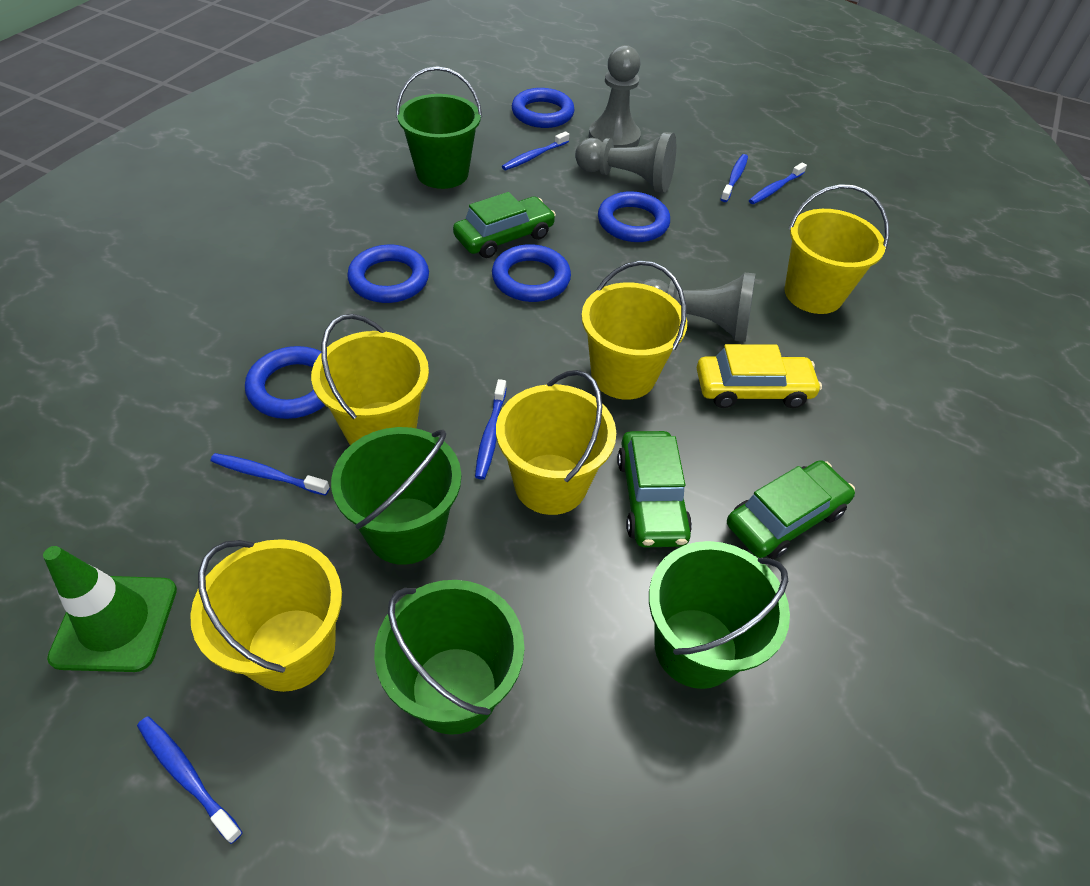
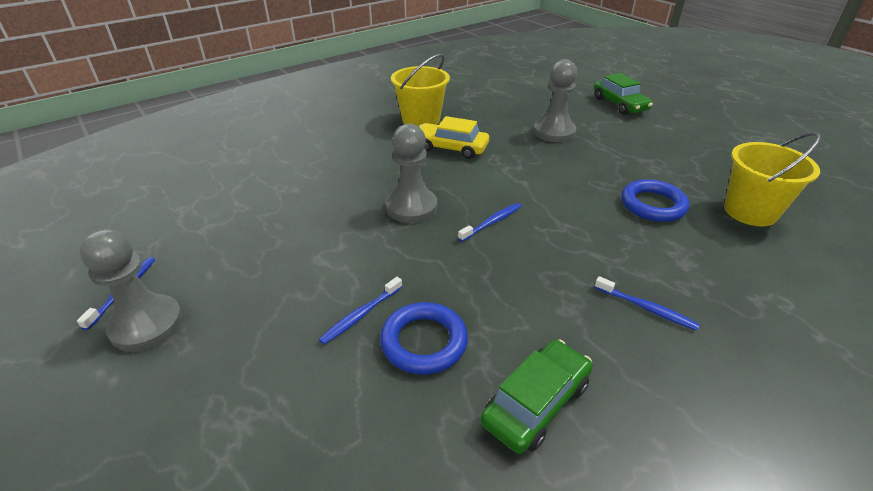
blue ring: [245,346,325,419] [347,244,429,303] [492,244,571,302] [512,88,575,128] [598,191,670,242] = 5 -> [380,302,468,375] [621,179,689,222] = 2
blue toothbrush: [137,716,243,844] [210,453,330,496] [475,379,507,480] [502,131,569,170] [721,154,748,202] [749,162,807,204] = 6 -> [77,257,155,330] [319,277,402,345] [458,203,522,242] [594,276,700,331] = 4
green bucket: [331,427,461,565] [374,580,524,735] [396,66,482,189] [649,541,790,689] = 4 -> none = 0
green car: [453,192,556,258] [617,431,692,547] [727,460,855,559] = 3 -> [480,340,593,454] [594,73,653,115] = 2
green traffic cone: [43,546,177,672] = 1 -> none = 0
yellow bucket: [190,539,342,692] [311,314,429,445] [496,370,616,515] [581,261,687,400] [785,184,889,314] = 5 -> [391,54,450,126] [724,132,821,226] = 2

